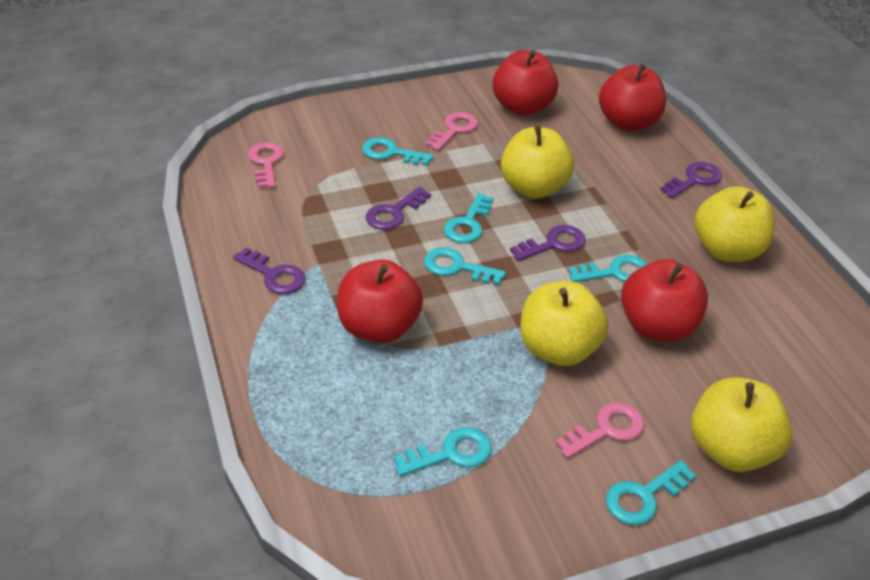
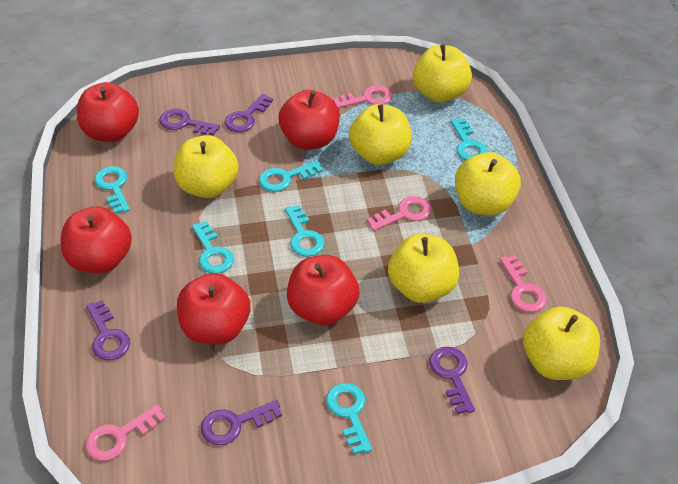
pink key: [248,142,284,188] [426,112,478,151] [555,402,644,458] = 3 -> [86,404,166,461] [333,85,393,108] [367,196,432,231] [500,255,547,312] = 4
purple key: [233,247,306,294] [366,187,431,230] [510,225,586,261] [660,162,722,198] = 4 -> [86,300,130,360] [159,109,220,136] [201,400,282,445] [224,94,273,132] [429,347,475,414] = 5
red apple: [337,260,423,343] [493,50,558,115] [599,64,666,131] [621,259,708,342] = 4 -> [61,206,132,273] [77,82,139,142] [177,273,251,345] [279,90,340,150] [287,255,359,325] = 5
yellow apple: [501,126,574,199] [520,281,609,366] [691,377,792,472] [695,186,775,262] = 4 -> [174,135,239,198] [349,104,411,165] [388,234,459,303] [413,44,472,103] [455,152,521,216] [523,307,600,380] = 6

